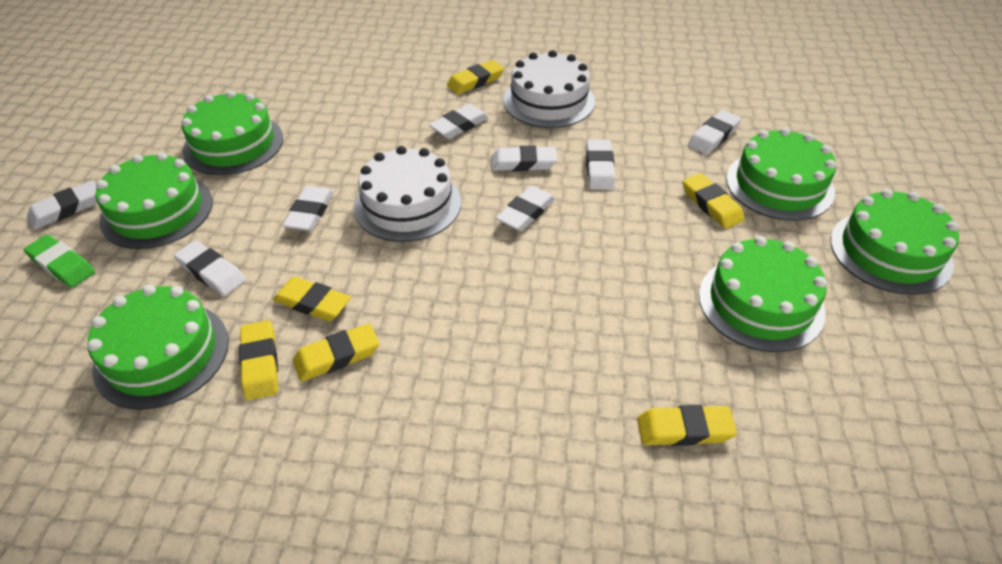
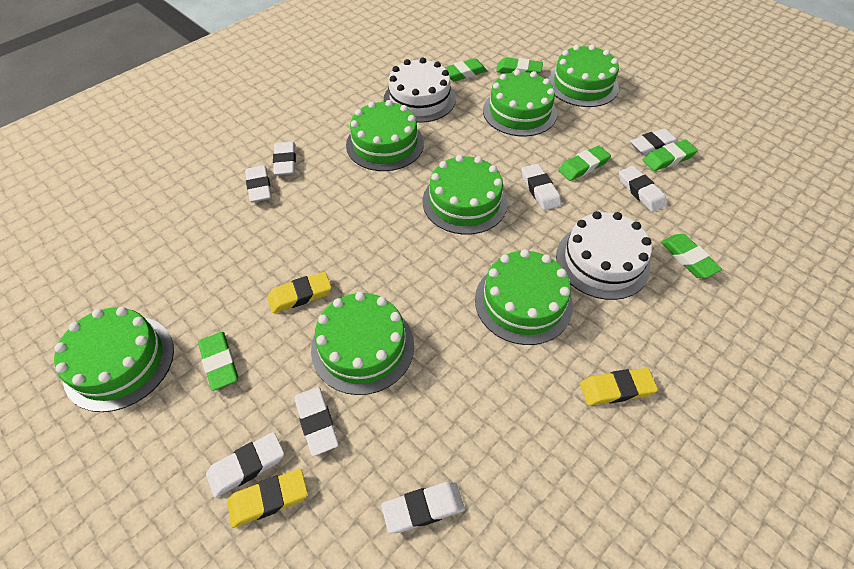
green cake: [87,285,229,409] [96,152,213,249] [181,90,283,175] [699,236,827,352] [726,127,836,221] [830,189,959,295] = 6 -> [54,307,174,412] [311,292,414,395] [346,100,424,171] [423,155,508,235] [475,249,573,345] [483,70,557,137] [548,44,619,107] = 7
green eraser: [24,235,95,288] = 1 -> [198,332,238,391] [444,58,487,81] [496,57,543,75] [558,145,611,181] [643,140,698,171] [661,234,722,278] = 6
yellow eraser: [239,320,278,400] [273,277,351,321] [293,323,379,382] [447,60,504,95] [637,405,737,446] [683,173,745,229] = 6 -> [227,469,308,528] [267,272,331,313] [580,368,658,405] = 3

